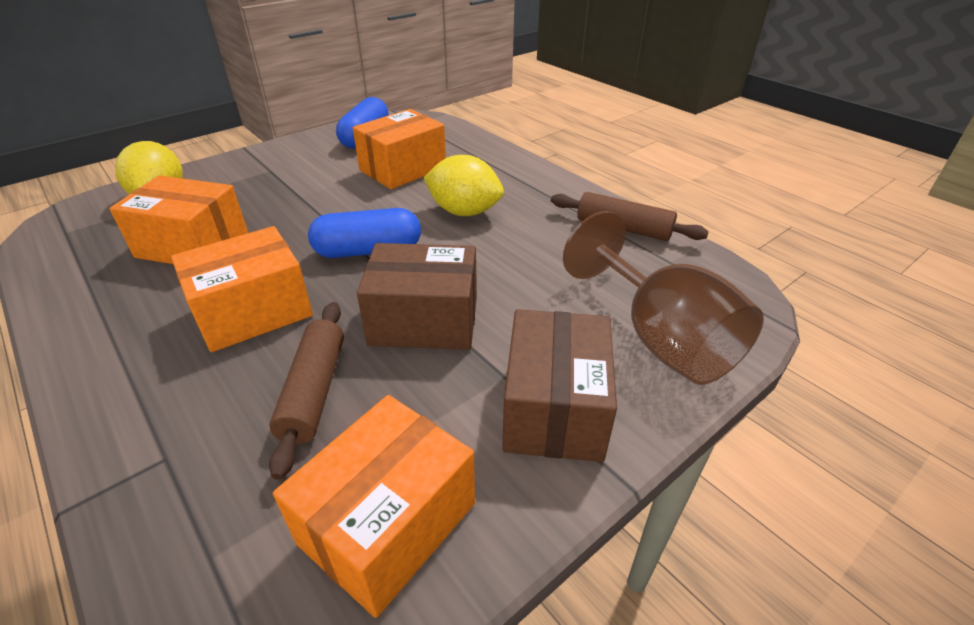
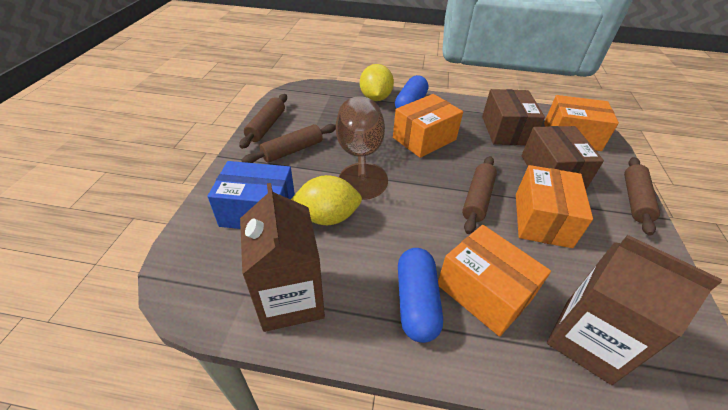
blue box: none = 0 -> [207,161,295,229] = 1
brown carton: none = 0 -> [240,183,325,332] [547,235,722,385] = 2
brown rolling pin: [269,302,344,480] [551,192,709,241] = 2 -> [239,94,287,149] [242,124,336,163] [462,156,497,234] [624,157,660,236] = 4

